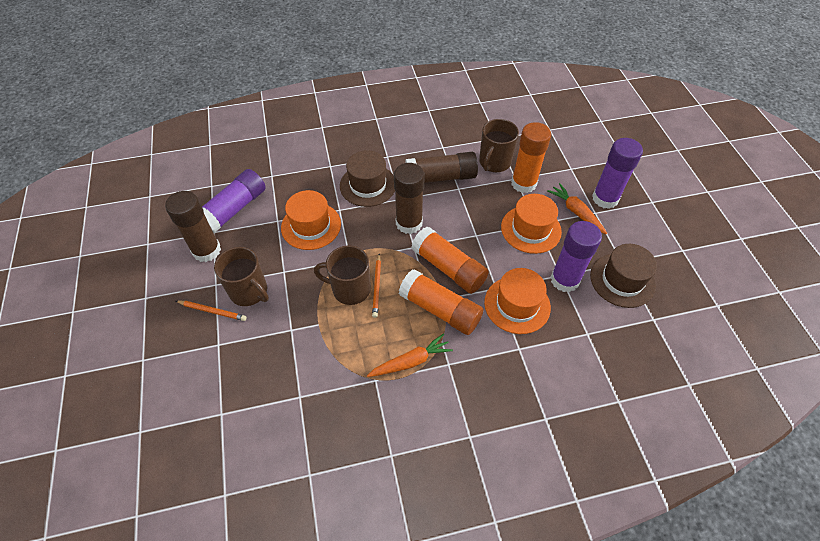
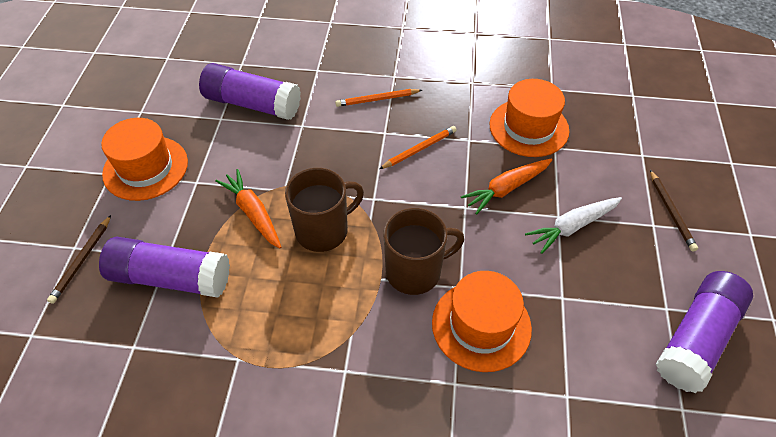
brown glue stick: [165,191,221,262] [394,163,425,234] [405,152,478,183] = 3 -> none = 0
brown hat: [340,150,395,207] [590,244,657,308] = 2 -> none = 0
brown mug: [214,247,269,306] [314,246,371,305] [479,119,519,172] = 3 -> [285,168,364,252] [384,208,464,295] = 2
brown pencil: none = 0 -> [47,215,111,304] [650,170,698,252] = 2
orange glue stick: [399,269,483,335] [411,227,489,294] [511,122,551,193] = 3 -> none = 0
white carrot: none = 0 -> [525,197,622,254] = 1

